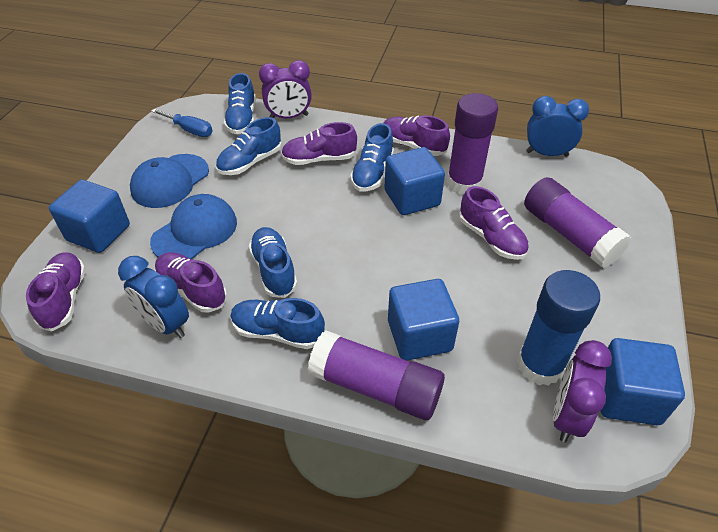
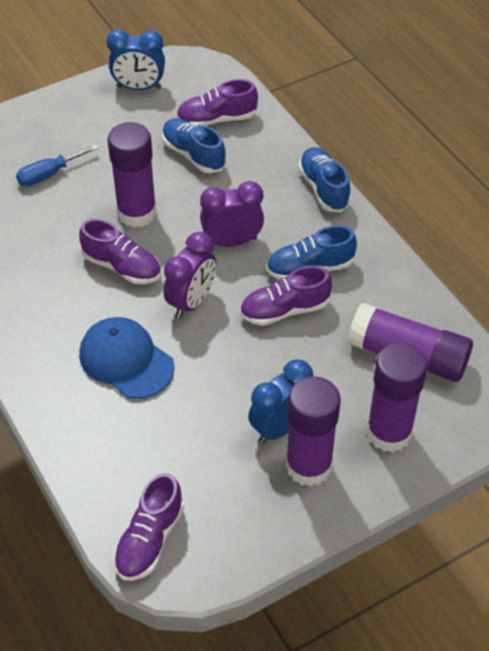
blue cap: [130,154,209,208] [150,194,237,259] = 2 -> [79,317,175,399] = 1
blue cube: [49,180,130,253] [384,147,445,215] [388,279,459,361] [601,338,685,425] = 4 -> none = 0
blue glue stick: [517,270,600,386] = 1 -> none = 0
blue shoe: [216,117,282,175] [224,73,256,134] [230,298,325,349] [249,227,297,298] [350,123,394,191] = 5 -> [162,118,226,173] [266,225,357,280] [298,147,351,212] = 3
purple glue stick: [308,330,445,420] [447,93,498,194] [524,177,631,268] = 3 -> [107,122,156,227] [286,376,341,487] [348,303,473,382] [366,343,427,452] = 4
purple shoe: [26,252,86,332] [154,252,227,313] [281,122,357,165] [384,116,450,156] [459,186,529,260] = 5 -> [79,219,161,284] [113,473,184,581] [176,79,258,126] [240,266,332,326] = 4

